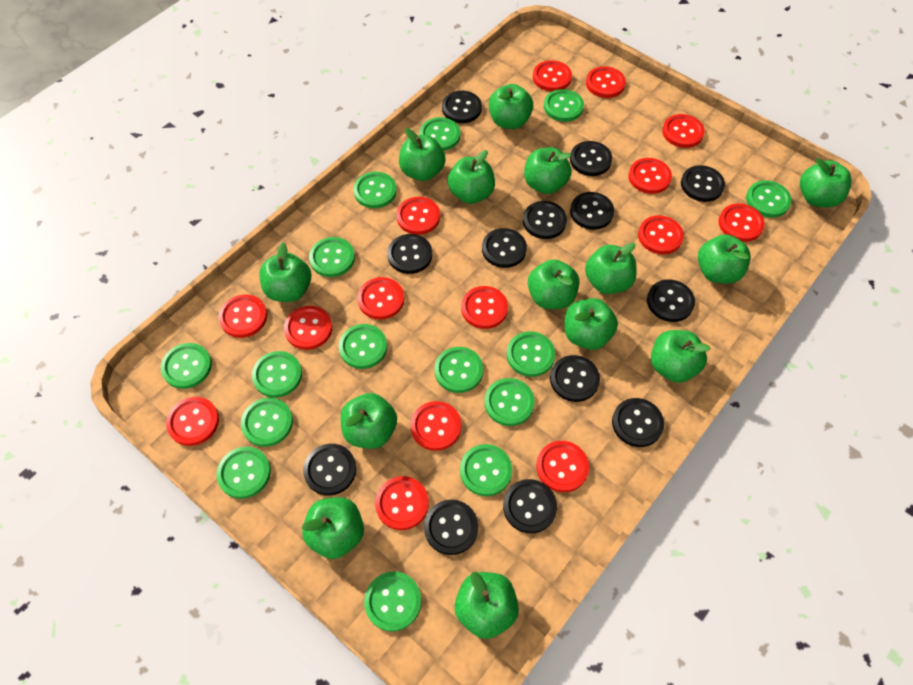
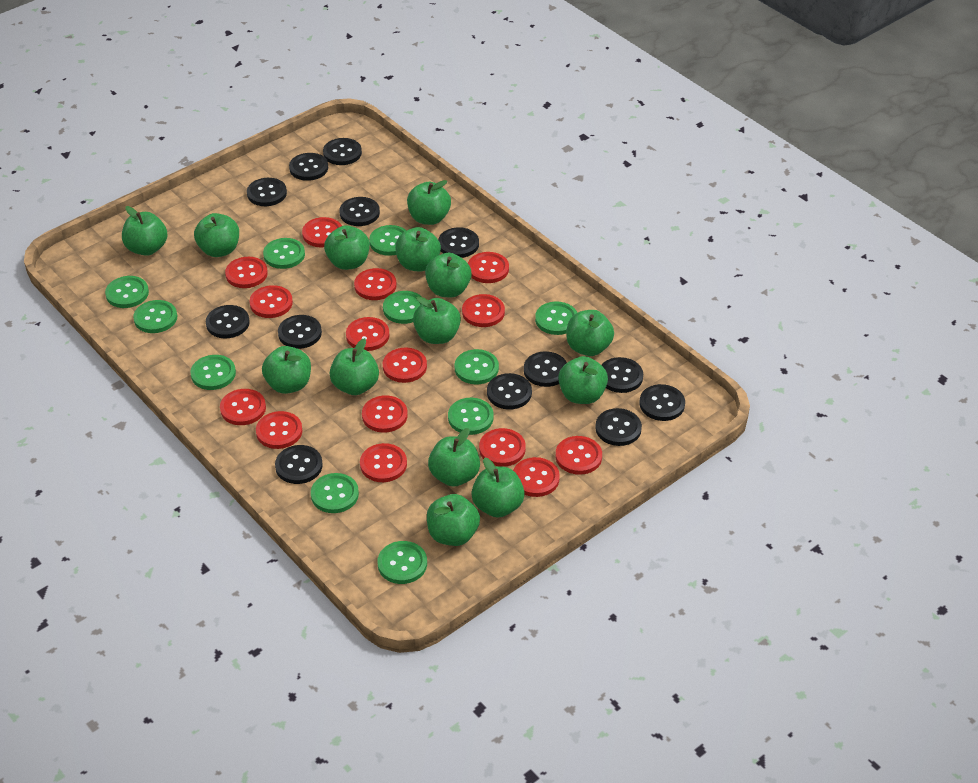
green button: [161,343,212,389] [217,447,271,499] [241,398,293,447] [252,351,302,398] [309,237,355,277] [339,324,387,369] [354,172,397,208] [364,571,421,632] [420,117,460,151] [434,347,483,393] [460,444,512,496] [484,378,535,426] [507,332,555,377] [544,89,584,122] [746,180,792,218] = 15 -> [105,276,149,308] [133,300,177,333] [190,355,236,390] [263,238,305,269] [311,473,359,513] [369,225,407,256] [378,541,427,584] [383,291,422,324] [448,398,494,435] [455,349,499,385] [535,302,577,335] = 11

